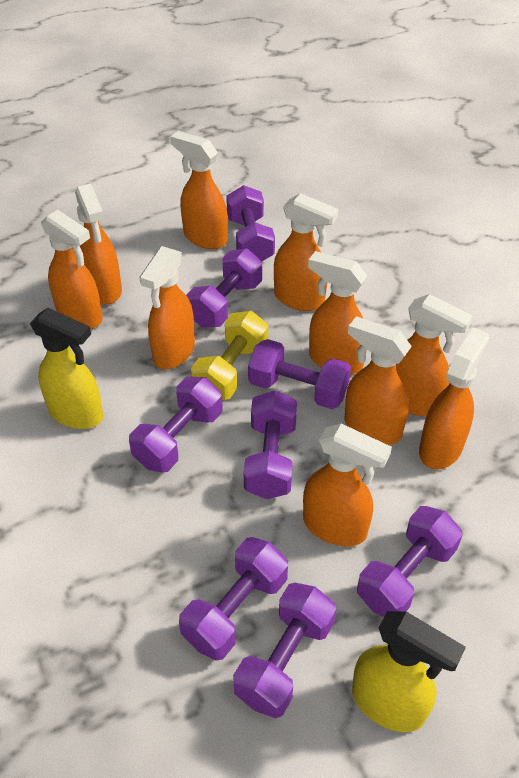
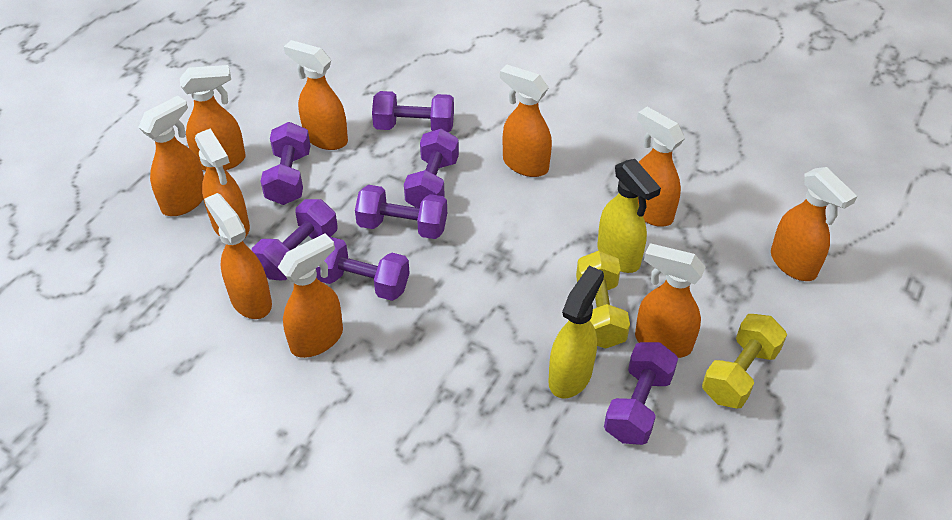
purple dumbbell: [129,377,223,473] [179,537,288,661] [186,249,262,328] [226,185,275,261] [233,583,336,718] [244,390,297,499] [248,339,351,409] [357,506,463,617] = 8 -> [252,199,338,281] [261,122,311,205] [316,237,410,301] [355,185,447,239] [372,91,454,133] [404,129,459,208] [604,342,678,445] = 7
yellow dumbbell: [191,311,268,400] = 1 -> [576,251,630,348] [702,314,787,409] = 2

